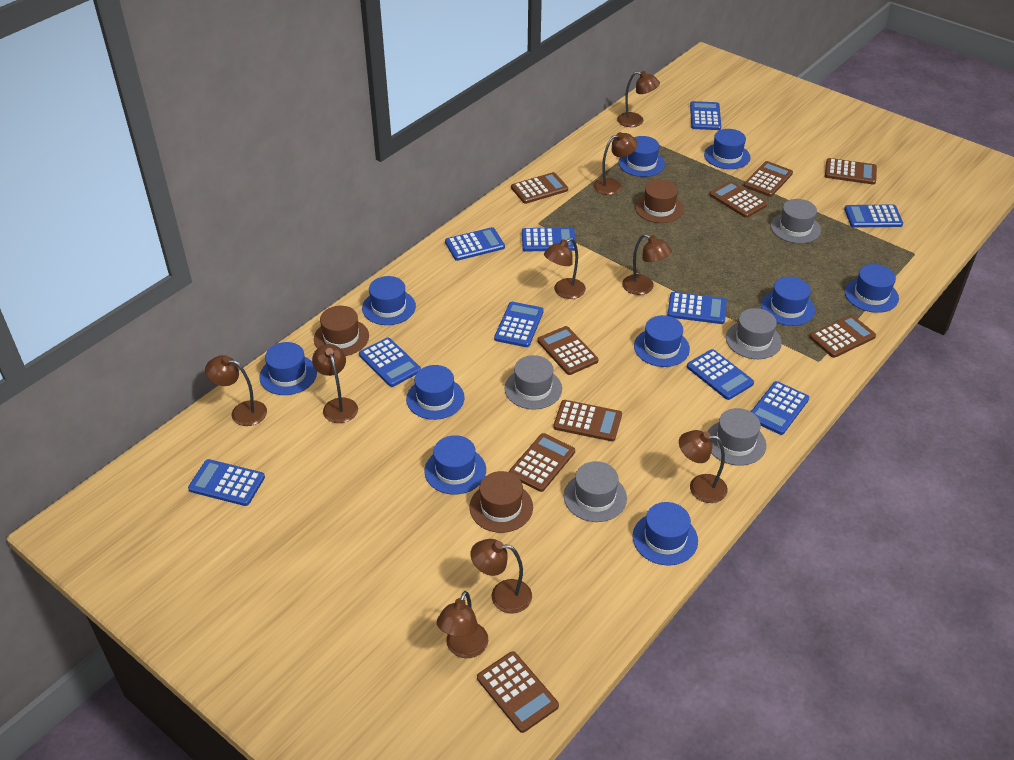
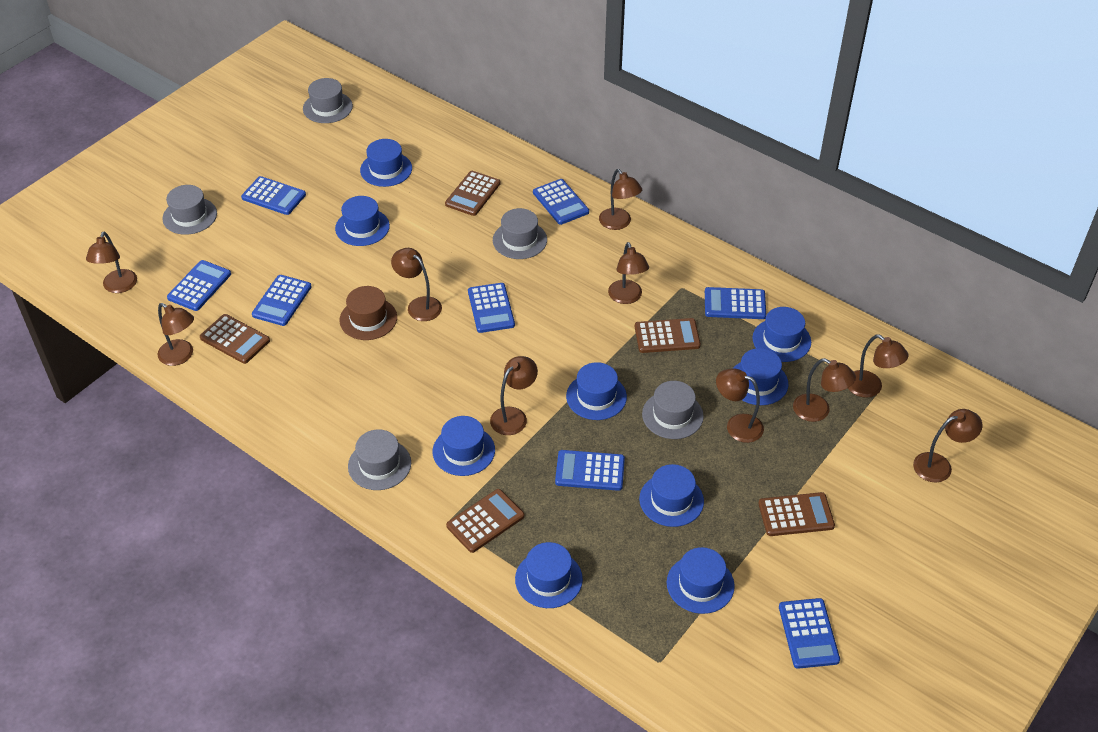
blue calculator: [188,459,265,506] [359,337,421,387] [445,227,505,261] [494,302,544,347] [522,227,576,251] [667,292,727,324] [687,349,754,400] [690,101,721,130] [751,381,809,435] [844,205,903,227] = 10 -> [167,260,231,311] [241,176,306,215] [252,275,312,326] [468,283,515,333] [533,179,589,225] [555,450,625,491] [705,287,766,319] [779,598,840,669] = 8
blue hat: [259,342,317,395] [362,276,416,325] [406,365,465,420] [424,435,486,495] [619,136,665,177] [632,502,698,565] [634,315,690,367] [704,129,750,169] [761,277,815,326] [845,264,899,313] = 10 -> [335,196,390,246] [360,139,412,187] [433,416,495,476] [515,542,583,608] [566,362,627,420] [639,464,704,527] [667,547,735,614] [733,348,788,405] [752,307,811,362] = 9
brown calculator: [477,651,559,733] [509,433,575,492] [511,172,568,204] [537,326,598,375] [553,400,622,441] [709,181,767,218] [744,161,793,197] [809,315,876,358] [825,158,877,185] = 9 -> [200,314,270,364] [445,171,501,216] [446,489,524,553] [635,318,701,353] [758,492,835,536] = 5
brown hat: [314,306,369,356] [470,471,533,533] [635,180,684,223] = 3 -> [339,286,397,340] = 1
brown lamp: [205,355,267,426] [312,344,358,423] [437,591,488,658] [471,539,532,614] [544,238,586,299] [593,132,638,195] [617,71,660,127] [622,234,672,295] [679,430,728,503] = 9 -> [86,231,137,293] [157,303,194,366] [391,248,442,321] [490,356,538,435] [599,169,642,230] [608,242,649,304] [716,368,764,443] [793,358,856,422] [848,335,909,398] [913,409,982,482] = 10

